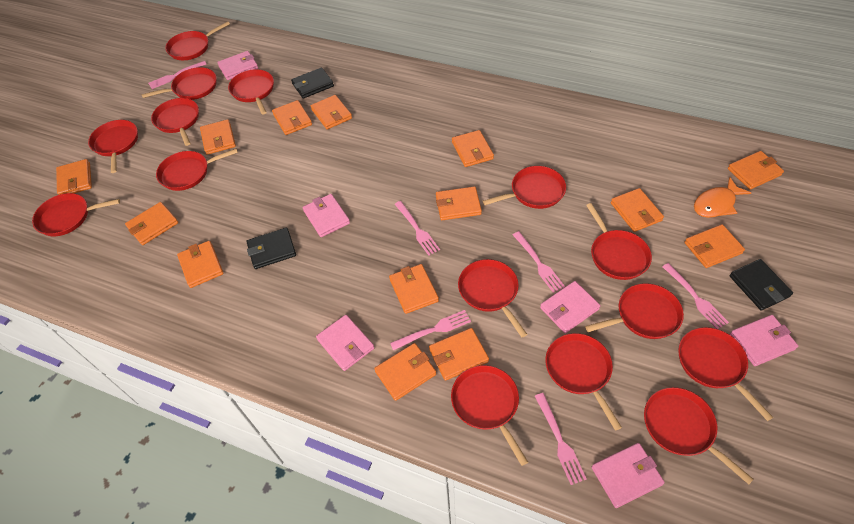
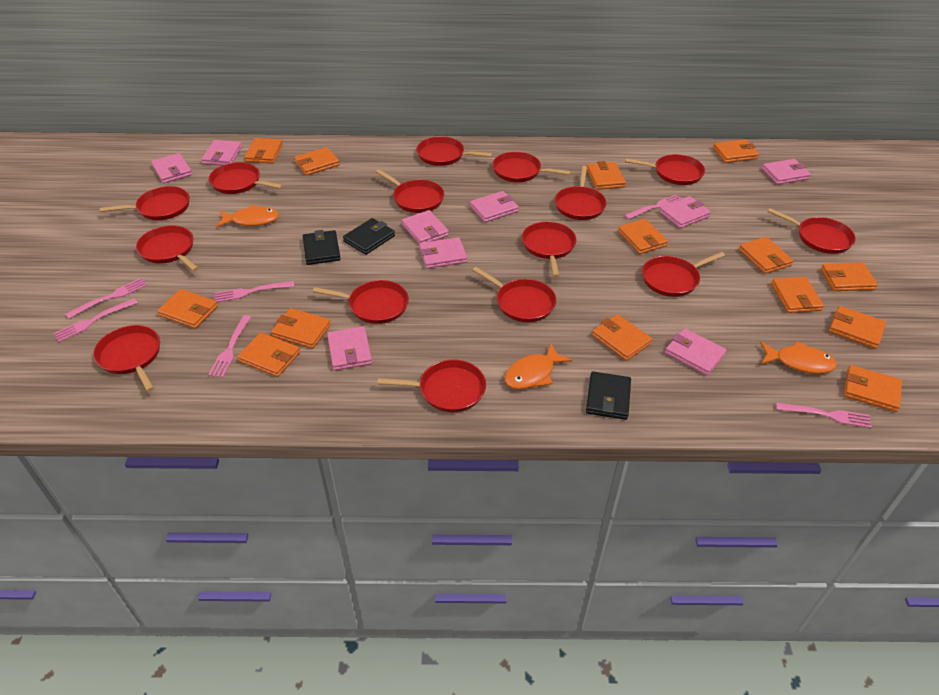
orange fish: [694,177,751,218] = 1 -> [216,205,279,227] [504,344,572,389] [760,341,837,374] = 3
pink wallet: [217,51,258,80] [303,194,350,237] [316,315,374,371] [540,281,600,333] [592,443,665,508] [730,315,798,366] = 6 -> [151,153,192,183] [201,140,242,165] [327,326,372,371] [402,210,449,244] [419,237,467,269] [470,191,519,222] [660,196,711,228] [665,328,727,376] [762,159,811,185] = 9

